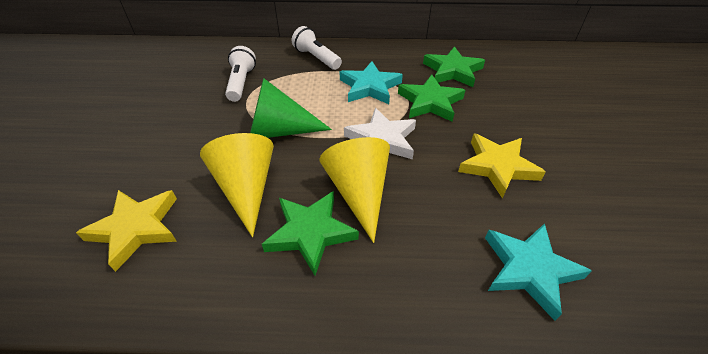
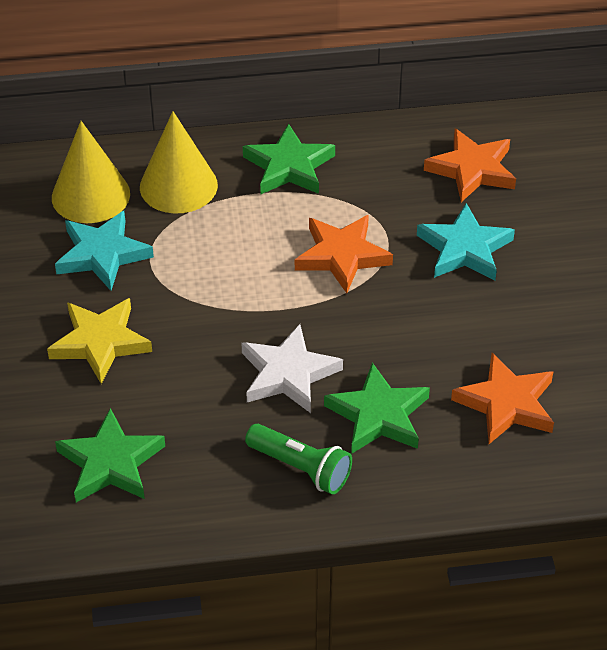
green cone: [250,78,332,138] = 1 -> none = 0
green flashlight: none = 0 -> [245,424,352,494] = 1
orange star: none = 0 -> [295,215,393,293] [424,128,516,202] [451,353,554,444] = 3
white flashlight: [225,46,256,102] [292,26,342,70] = 2 -> none = 0
yellow star: [76,190,177,272] [458,134,545,199] = 2 -> [47,298,152,384] = 1

